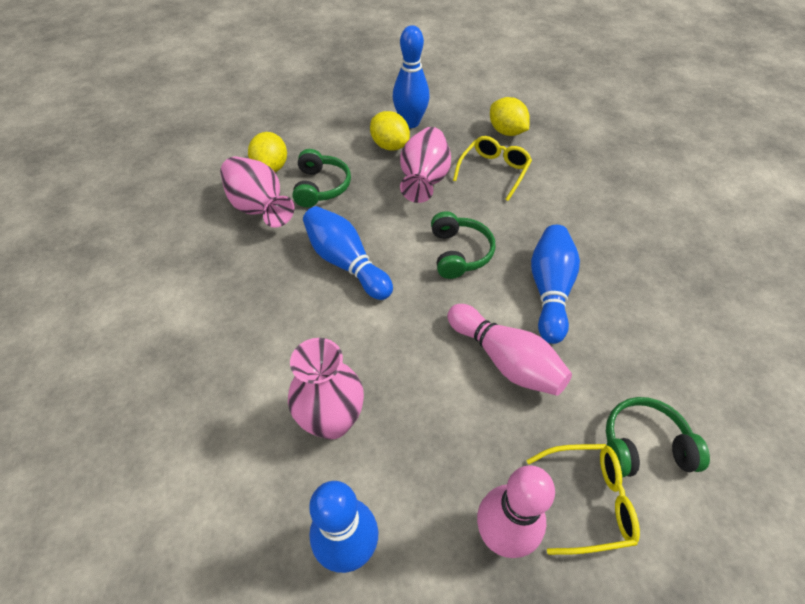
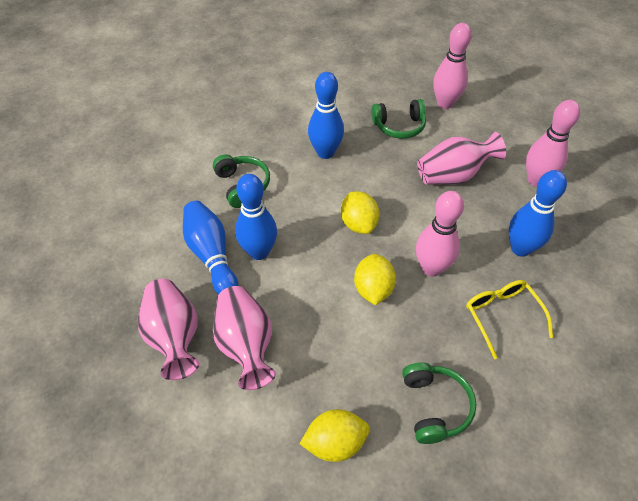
pink bowling pin: [447,304,572,396] [477,465,555,558] = 2 -> [416,191,464,277] [433,23,472,109] [526,100,580,187] = 3
yellow glasses: [453,136,532,201] [526,444,640,555] = 2 -> [466,280,553,359] = 1

